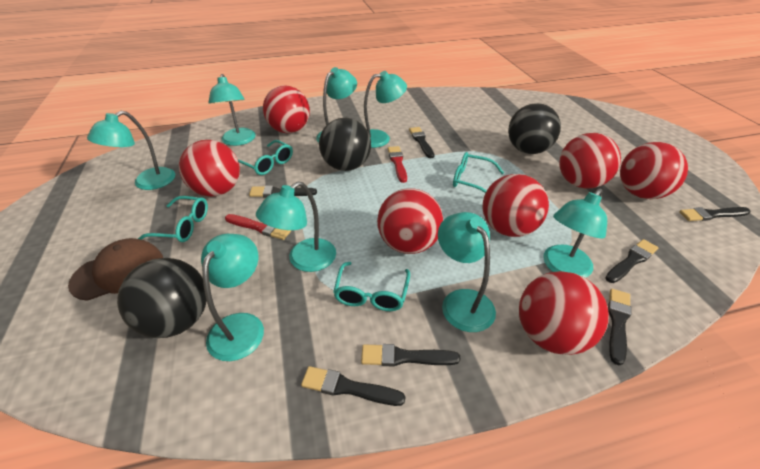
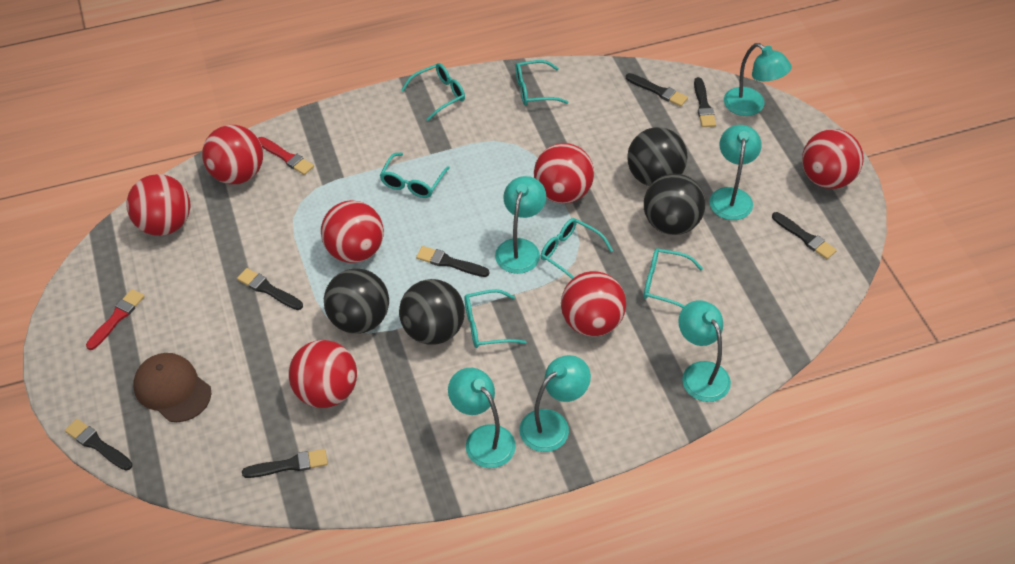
black ball: [117,258,206,338] [319,118,371,171] [508,103,561,154] = 3 -> [324,269,389,334] [399,279,465,345] [627,127,687,186] [644,174,705,235] = 4
turquoise glasses: [138,196,208,242] [238,140,293,175] [333,262,410,311] [453,152,504,193] = 4 -> [380,152,450,198] [401,63,465,121] [464,289,526,348] [515,60,569,105] [541,218,613,279] [643,248,703,308] = 6
turquoise lamp: [87,111,175,190] [201,234,264,361] [209,74,256,146] [256,181,336,272] [316,67,357,143] [364,71,407,148] [438,212,496,332] [543,188,607,278] = 8 -> [448,368,516,468] [495,176,546,274] [519,355,591,452] [678,300,731,402] [710,125,762,220] [724,43,792,116] = 6

